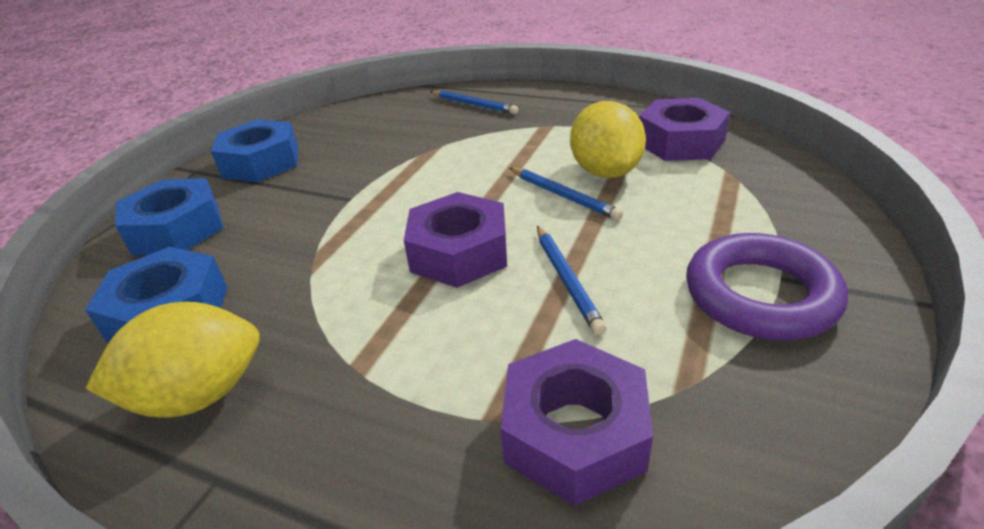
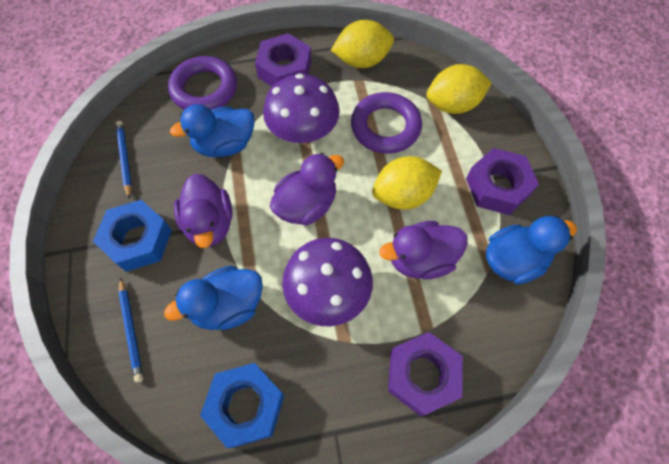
blue duck: none = 0 -> [164,266,263,330] [170,104,255,157] [486,216,577,284] = 3
blue nut: [85,247,227,342] [115,178,223,255] [211,120,299,182] = 3 -> [93,200,172,272] [200,363,284,448] = 2
blue pencil: [430,90,518,114] [510,168,623,221] [537,226,607,335] = 3 -> [116,121,132,199] [118,277,143,382] = 2
purple duck: none = 0 -> [174,174,232,248] [270,153,344,225] [380,221,468,279] = 3
purple mushroom: none = 0 -> [263,74,340,143] [282,238,373,326] = 2
purple ring: [686,233,848,340] = 1 -> [168,56,237,110] [351,92,422,154] = 2
yellow lemon: [85,302,260,418] [570,101,646,178] = 2 -> [331,20,394,68] [372,156,442,210] [427,64,492,114] = 3

